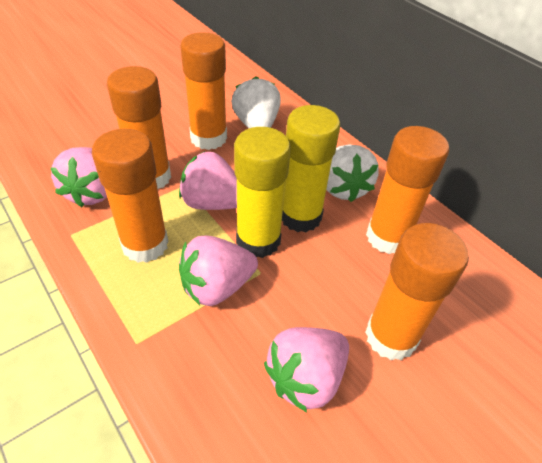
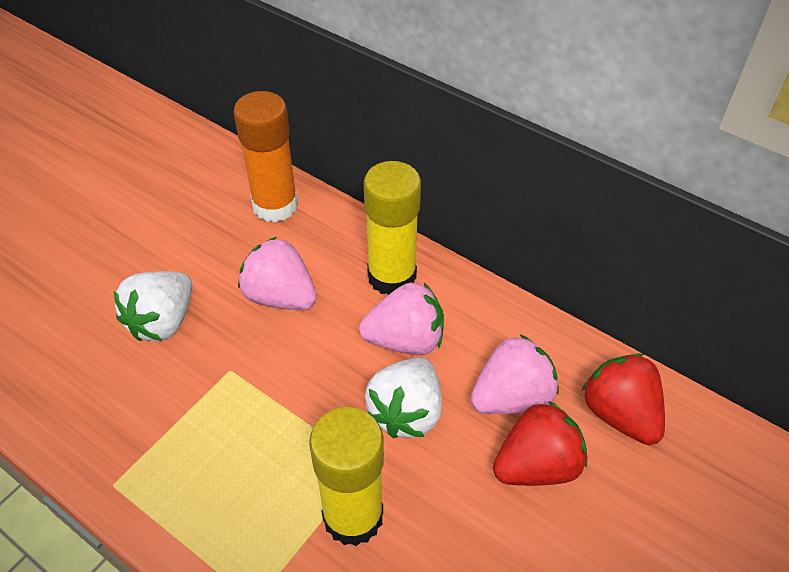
orange glue stick: [92,129,169,263] [107,66,171,189] [180,32,227,150] [365,223,469,360] [366,126,449,254] = 5 -> [234,91,298,222] = 1
pink strawberry: [50,147,107,207] [179,151,237,210] [179,236,258,306] [264,327,349,412] = 4 -> [238,237,317,310] [359,282,444,355] [470,334,559,414] = 3
red strawberry: none = 0 -> [493,401,587,486] [582,353,665,445] = 2

